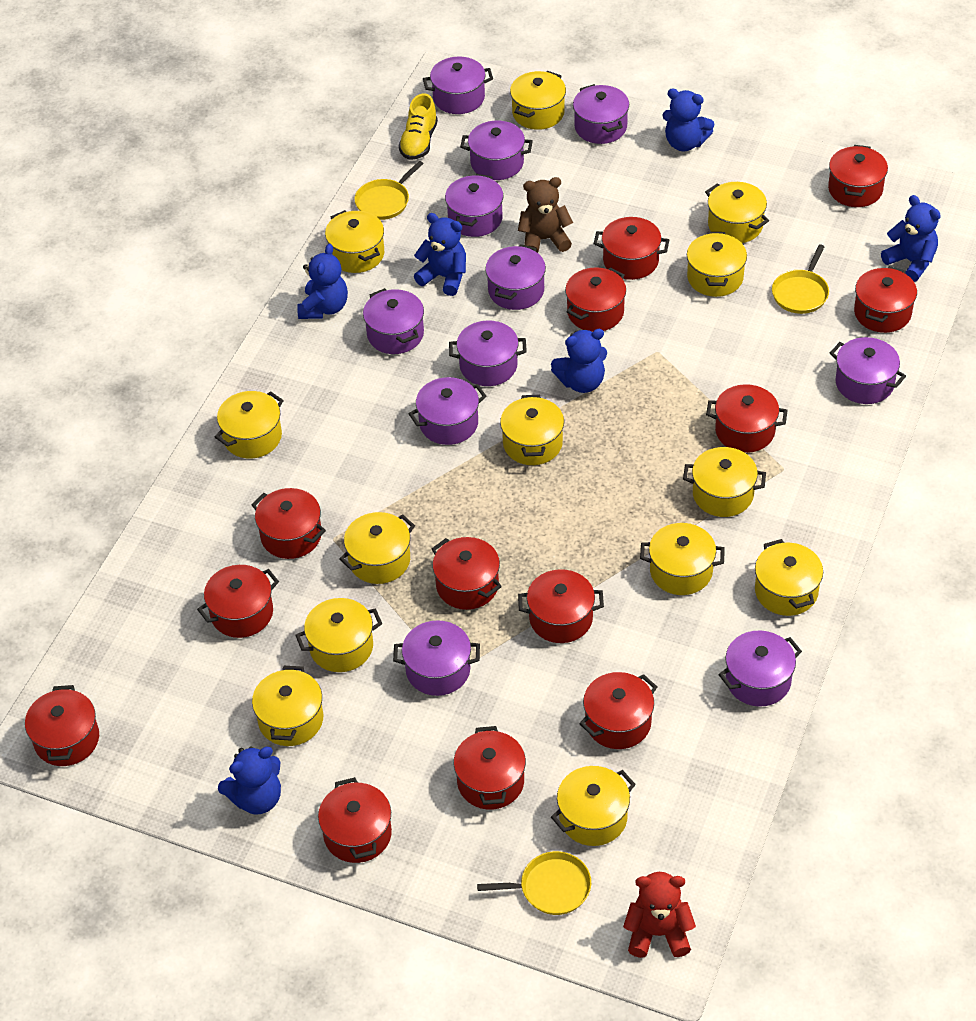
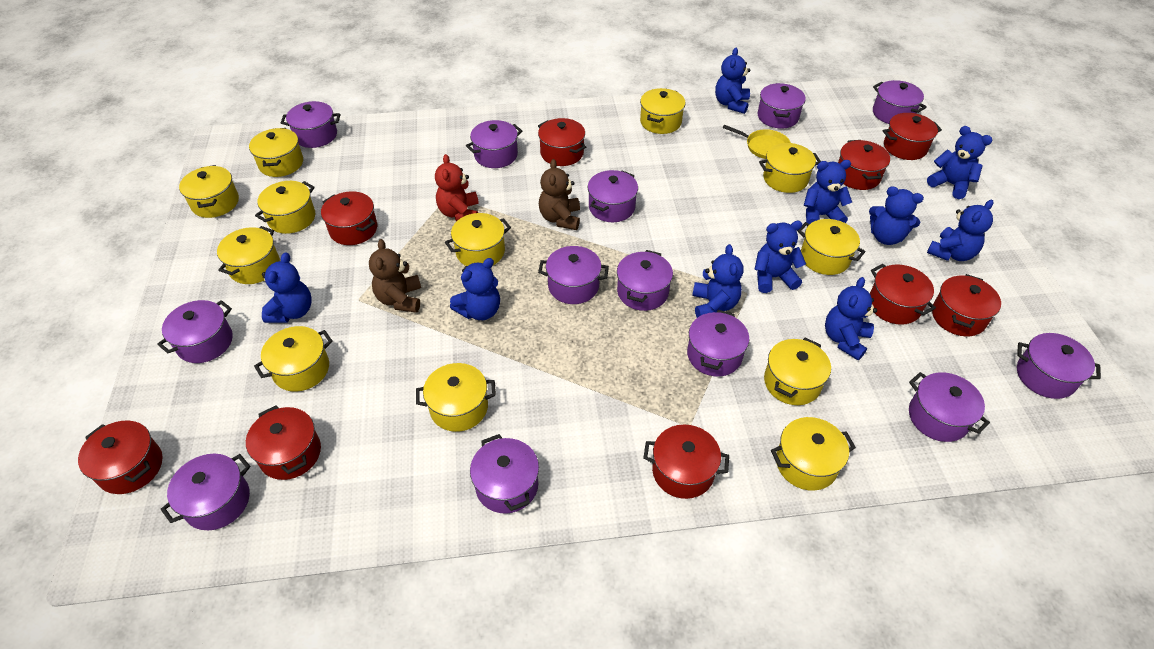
blue teddy bear: [218,746,281,815] [297,244,348,319] [414,213,466,296] [551,329,607,393] [662,89,714,151] [881,195,941,282] = 6 -> [262,252,312,323] [450,258,500,320] [692,244,743,318] [715,47,751,114] [754,221,806,293] [804,160,852,224] [825,277,877,360] [869,186,924,245] [927,126,993,199] [927,200,994,261] = 10
brown teddy bear: [518,177,573,253] = 1 -> [369,239,421,313] [539,159,580,230] = 2
purple pot: [363,288,424,354] [393,620,480,696] [409,377,486,445] [423,56,493,114] [445,174,503,237] [449,321,527,386] [460,121,533,180] [485,244,546,310] [573,84,629,144] [718,630,802,707] [830,337,906,404] = 11 -> [157,300,233,363] [161,454,250,530] [281,101,340,148] [466,120,522,168] [470,434,539,514] [538,246,609,304] [588,170,638,222] [617,250,673,311] [687,310,749,377] [758,83,806,129] [873,80,927,124] [909,372,990,442] [1017,333,1101,399] = 13
red pot: [25,685,99,766] [197,565,279,638] [251,488,326,559] [318,777,392,863] [432,537,502,610] [454,726,526,809] [518,569,604,643] [565,267,626,332] [579,672,657,749] [593,217,669,280] [706,384,788,453] [828,145,888,207] [854,266,917,333] = 13 -> [78,420,162,494] [246,405,321,480] [321,191,377,245] [538,118,586,166] [643,425,729,499] [838,140,890,190] [870,264,936,325] [883,113,942,160] [932,274,1001,336] = 9
yellow pan: [354,161,424,220] [477,851,591,915] [772,244,829,314] = 3 -> [723,125,791,159] = 1
yellow pot: [215,391,284,459] [252,666,323,746] [295,598,382,672] [325,210,384,273] [339,512,415,584] [500,395,564,465] [510,71,566,130] [551,766,636,846] [640,523,725,595] [683,447,766,517] [687,232,747,297] [705,182,769,243] [755,539,823,616] = 13 -> [179,165,239,218] [217,226,280,284] [249,128,303,177] [254,326,333,392] [255,181,315,234] [416,363,496,432] [445,213,511,266] [640,88,685,134] [759,143,821,193] [764,338,831,405] [771,417,856,491] [798,219,866,275] = 12
yellow shoe: [398,93,438,160] = 1 -> none = 0

